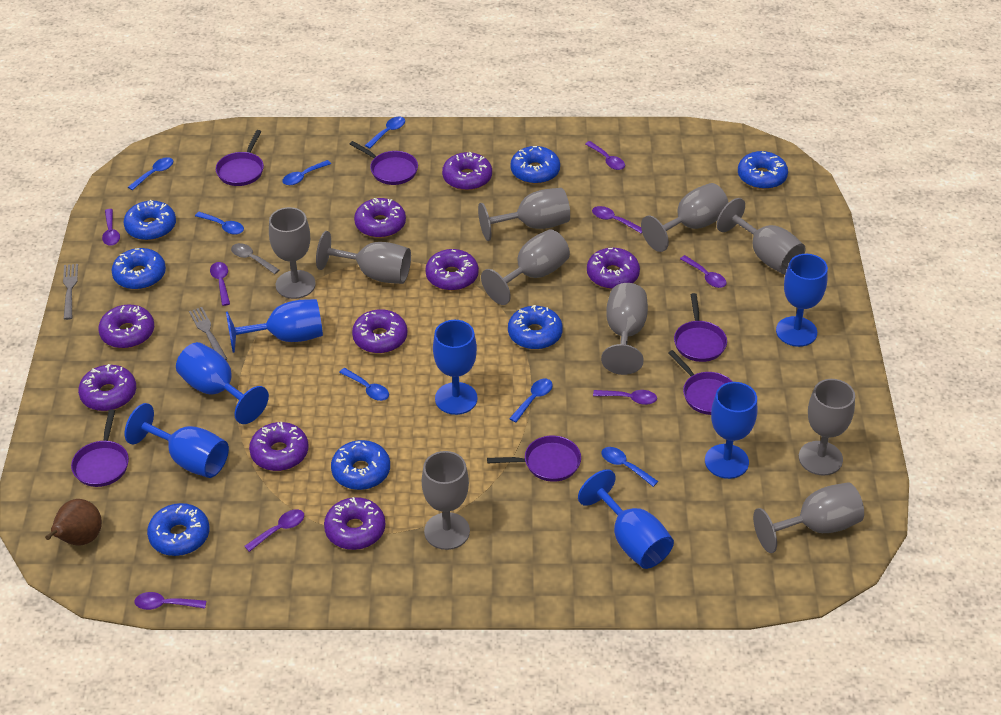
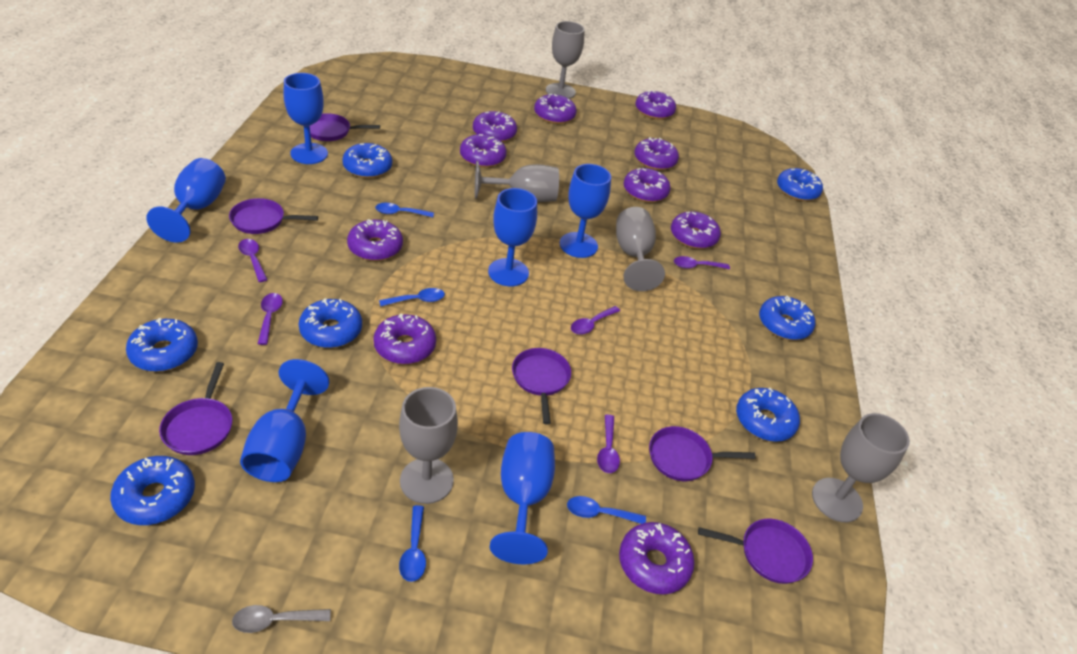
blue goblet: [125,403,229,478] [176,342,269,424] [226,299,323,353] [433,320,478,415] [578,469,674,569] [705,382,757,479] [776,254,828,347] = 7 -> [146,158,226,243] [240,359,329,482] [283,73,328,164] [488,188,537,286] [490,432,555,564] [560,164,611,258] = 6
blue spoon: [128,157,173,191] [195,212,244,235] [282,160,331,185] [339,368,389,401] [365,117,405,149] [509,379,553,423] [601,447,658,487] = 7 -> [375,203,434,217] [379,288,445,306] [399,505,426,582] [567,496,646,524] = 4
brown pear: [45,499,102,546] = 1 -> none = 0
grey fork: [63,264,78,320] [189,307,227,360] = 2 -> none = 0
grey goblet: [269,207,316,299] [316,231,411,284] [422,451,470,550] [478,188,570,241] [481,229,570,305] [601,283,648,375] [641,183,729,252] [717,198,805,274] [753,482,864,553] [799,379,855,476] = 10 -> [399,387,458,504] [475,161,559,202] [546,21,585,99] [616,207,665,291] [812,413,910,522] = 5
purple donut: [78,364,136,411] [98,305,154,348] [249,422,309,471] [324,497,385,550] [352,309,407,353] [354,198,406,238] [425,249,479,291] [442,152,492,191] [587,248,640,289] = 9 -> [347,219,403,261] [373,314,436,364] [460,134,506,168] [473,111,517,142] [534,94,577,124] [619,522,695,594] [623,168,671,202] [634,137,679,170] [635,91,676,119] [671,211,721,249] = 10
purple spoon: [102,209,120,246] [134,592,206,610] [210,262,230,306] [244,509,304,552] [585,141,625,170] [592,206,642,234] [593,390,657,405] [680,255,727,288] = 8 -> [238,239,268,282] [258,293,283,345] [571,306,620,335] [597,415,620,473] [674,256,730,269] = 5

